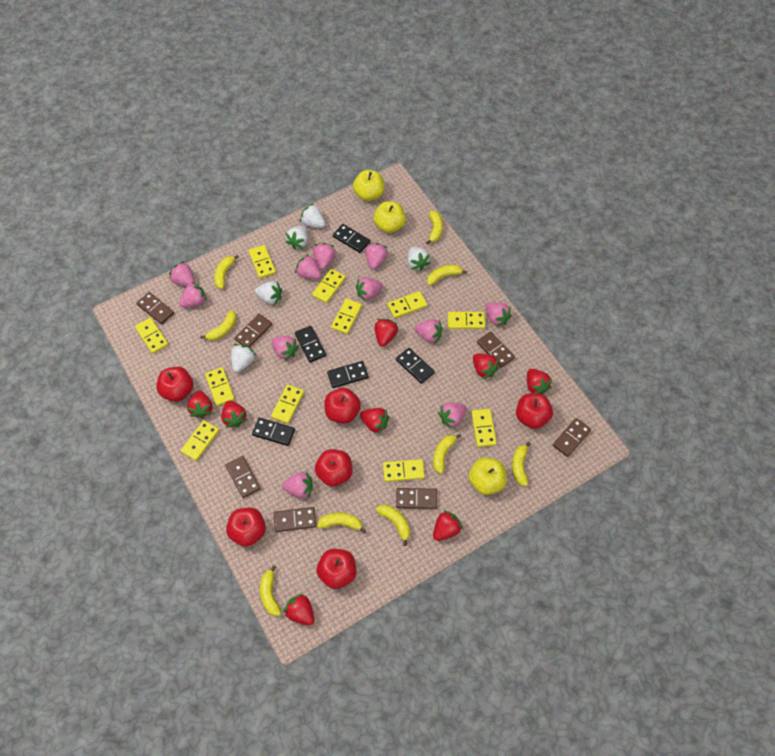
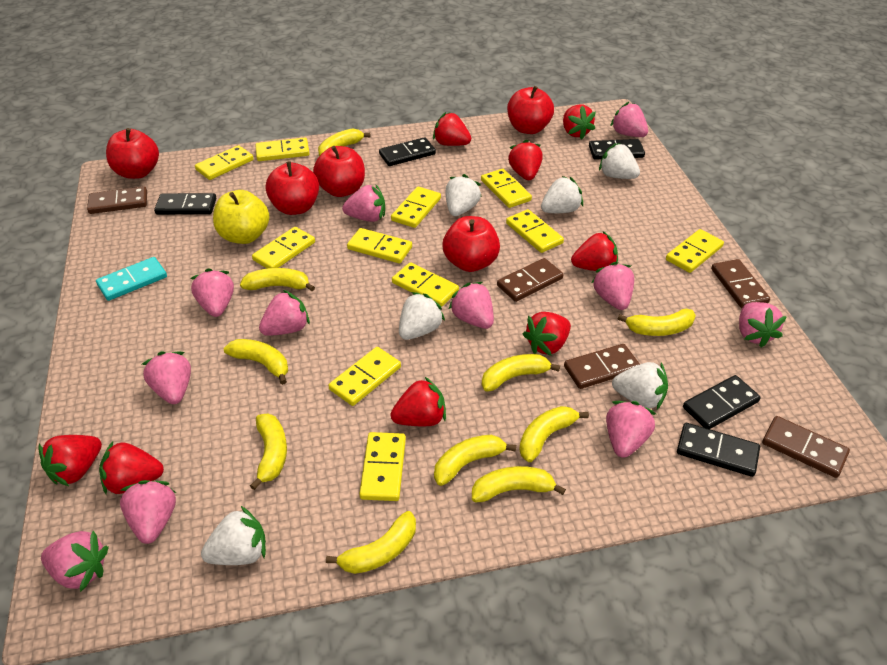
brown domino: [136,292,174,324] [226,456,261,498] [234,314,272,347] [273,507,316,532] [396,488,437,509] [477,332,515,368] [553,418,591,457] = 7 -> [87,186,147,214] [497,258,564,302] [564,344,640,389] [711,259,770,308] [762,416,850,478] = 5
red apple: [156,367,193,402] [226,508,266,547] [315,449,352,486] [317,549,357,589] [324,388,361,424] [516,393,553,429] = 6 -> [106,128,159,179] [265,161,319,215] [313,146,365,197] [443,216,500,272] [507,86,554,134] = 5
turquoise domino: none = 0 -> [96,257,167,301] = 1
white strawberry: [231,344,256,373] [255,281,282,305] [286,226,308,250] [300,203,325,228] [408,247,430,271] = 5 -> [201,506,266,565] [399,292,445,340] [445,174,482,216] [541,176,583,213] [599,143,640,179] [612,362,668,409] = 6
yellow apple: [353,170,385,201] [373,201,406,233] [469,457,507,495] = 3 -> [213,190,269,244] = 1
yellow banana: [200,310,237,341] [214,255,239,289] [260,565,281,616] [317,513,366,534] [376,504,410,546] [426,211,443,245] [427,265,467,286] [433,434,461,474] [512,442,531,486] = 9 -> [223,339,288,385] [240,268,315,291] [250,414,287,490] [318,128,371,156] [326,511,416,574] [434,435,516,486] [472,466,566,502] [482,354,560,392] [519,406,589,462] [618,309,696,336] = 10

